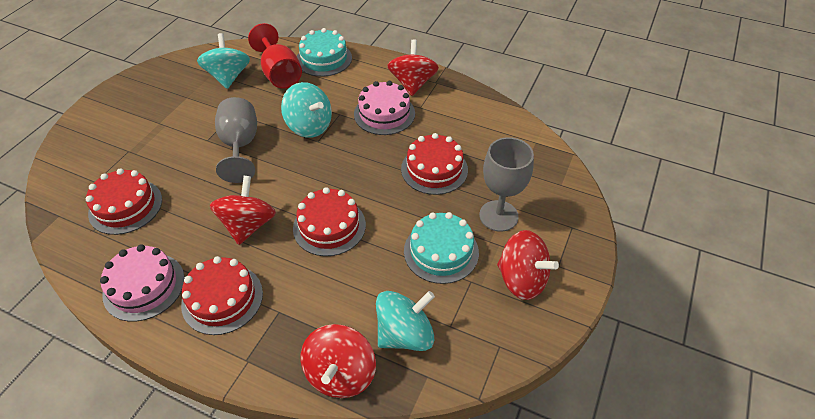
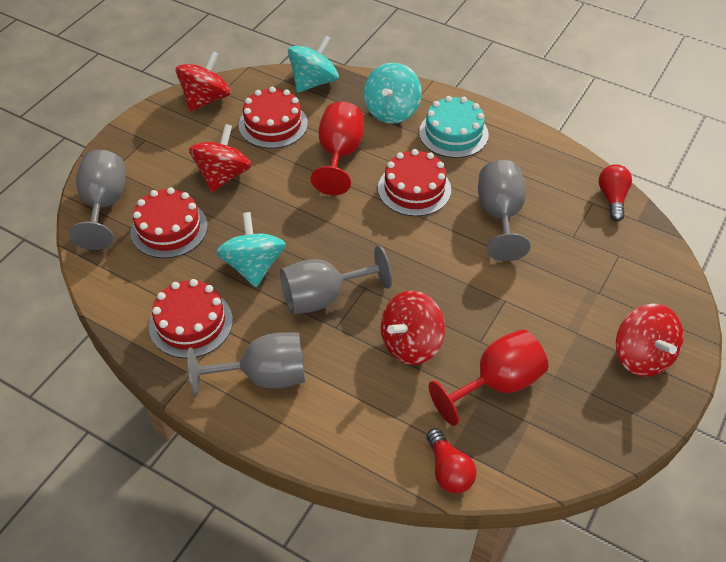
grey goblet: [215,97,257,183] [479,137,534,232] = 2 -> [69,150,125,250] [187,332,305,396] [280,245,392,314] [478,160,531,261] = 4
pink cake: [100,244,185,322] [354,81,415,135] = 2 -> none = 0
red goblet: [248,23,302,89] = 1 -> [311,101,364,195] [429,329,548,426] = 2
red light bulb: none = 0 -> [426,428,477,493] [599,164,632,221] = 2
turquoise cake: [297,28,352,77] [404,212,479,284] = 2 -> [419,96,489,158] = 1

